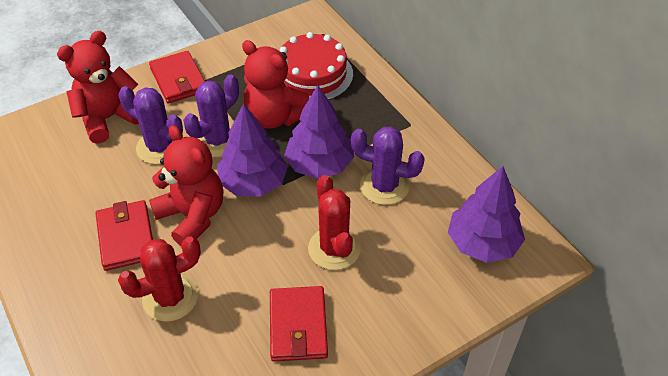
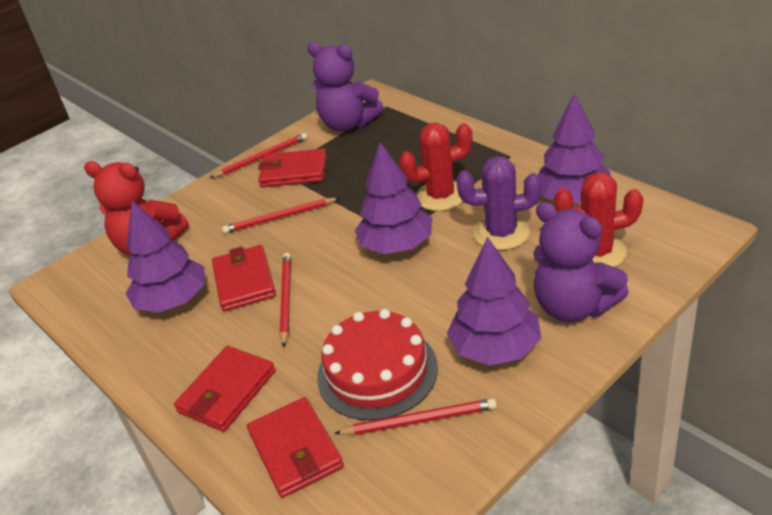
purple cactus: [119,86,183,164] [183,74,239,157] [351,126,425,205] = 3 -> [456,156,542,250] = 1
purple teddy bear: none = 0 -> [307,42,384,132] [533,202,629,322] = 2
purple tree: [217,103,288,196] [284,85,354,179] [448,166,525,263] = 3 -> [125,201,205,313] [354,142,432,254] [447,237,541,366] [538,93,611,204] = 4
red pencil: none = 0 -> [210,133,307,178] [222,198,339,234] [280,253,291,348] [334,398,497,435] = 4
red teddy bear: [57,31,139,144] [149,125,223,246] [242,40,309,129] = 3 -> [84,161,189,256] = 1
red wallet: [96,200,153,271] [149,51,205,103] [270,286,328,361] = 3 -> [174,346,275,432] [212,245,276,311] [247,397,344,498] [258,148,327,187] = 4

